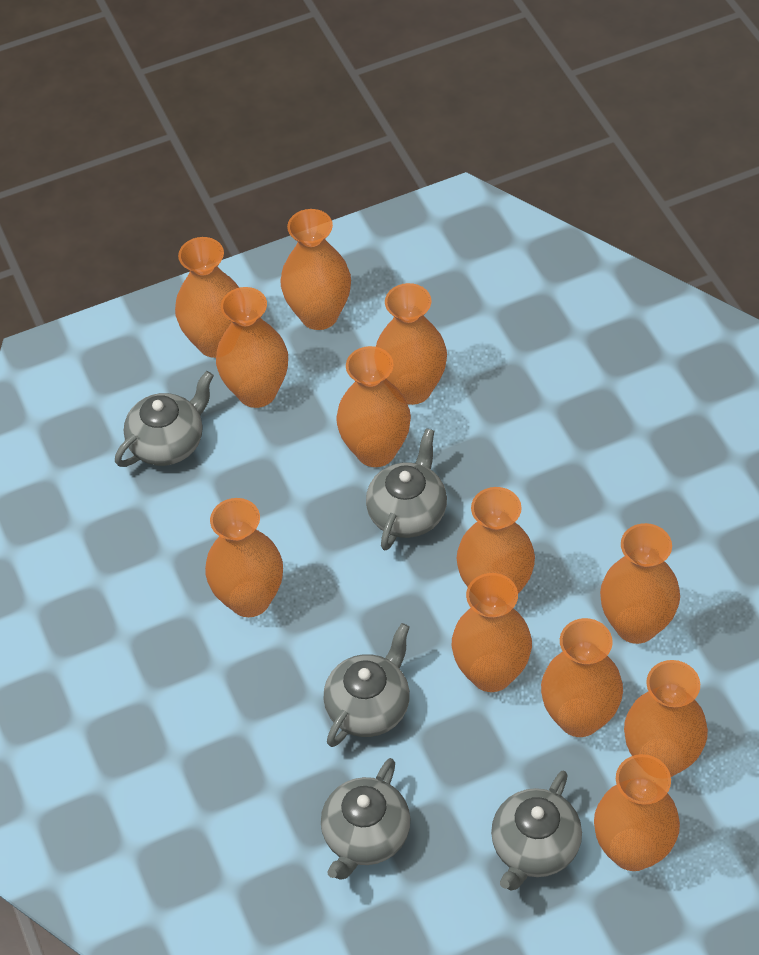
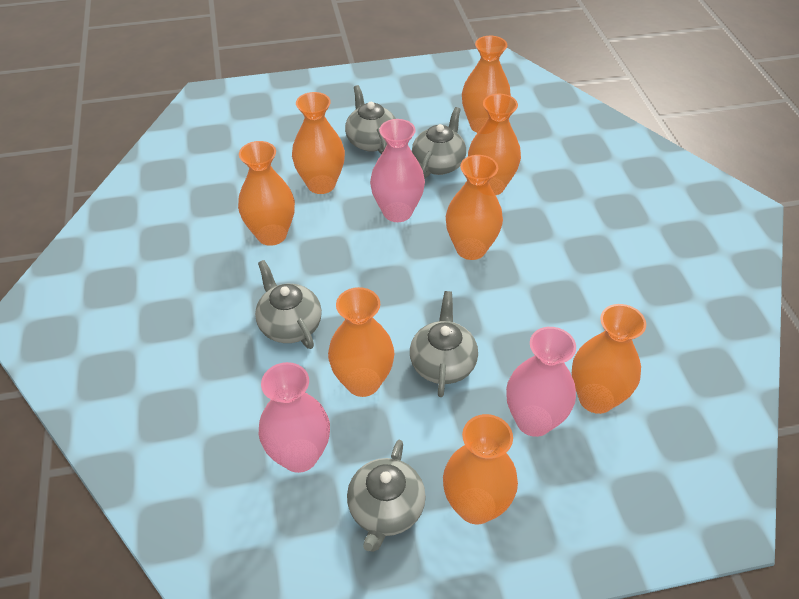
orange vase: [175,237,239,358] [205,498,283,617] [216,287,288,408] [280,209,351,330] [336,346,411,467] [376,283,447,405] [452,573,532,692] [457,487,535,593] [541,618,623,737] [594,754,680,871] [600,523,680,644] [624,660,708,777] = 12 -> [238,141,295,246] [292,92,345,194] [328,287,394,397] [443,414,518,524] [446,155,503,260] [462,36,511,133] [468,94,521,195] [572,304,646,414] = 8
pink vase: none = 0 -> [259,362,330,473] [370,119,425,222] [506,327,576,437] = 3

